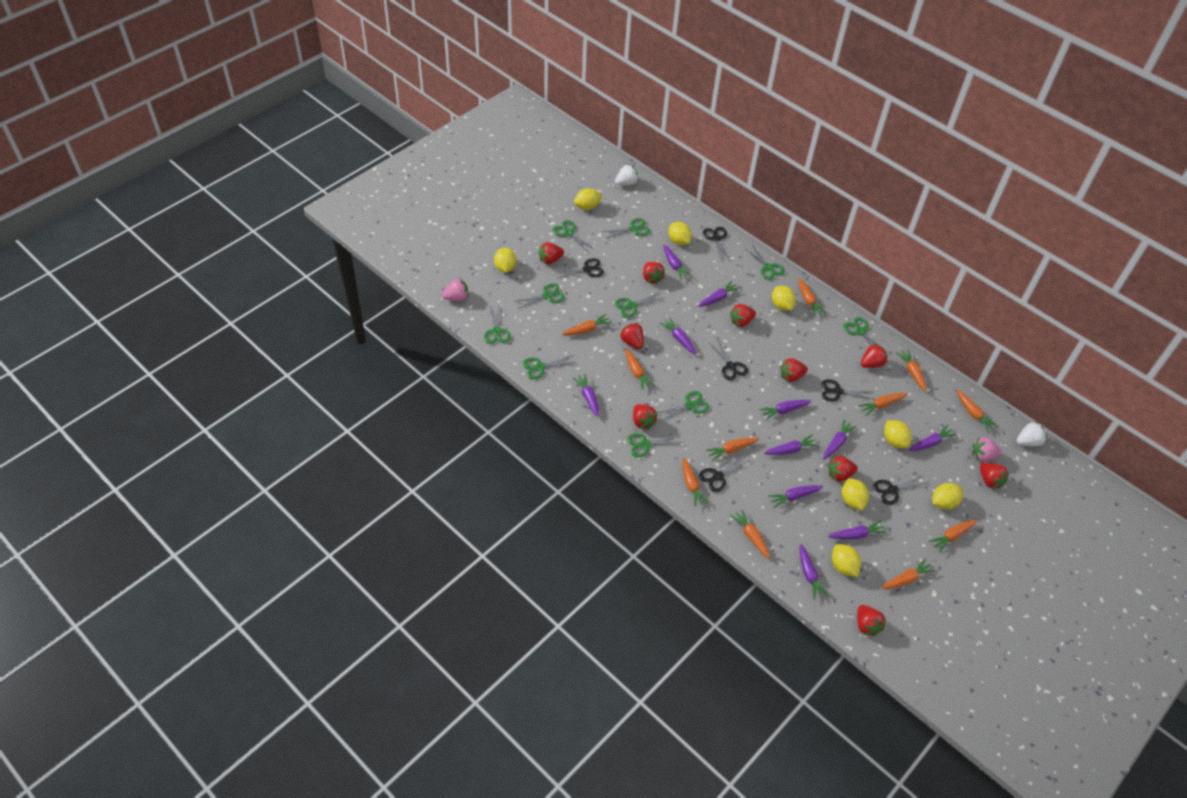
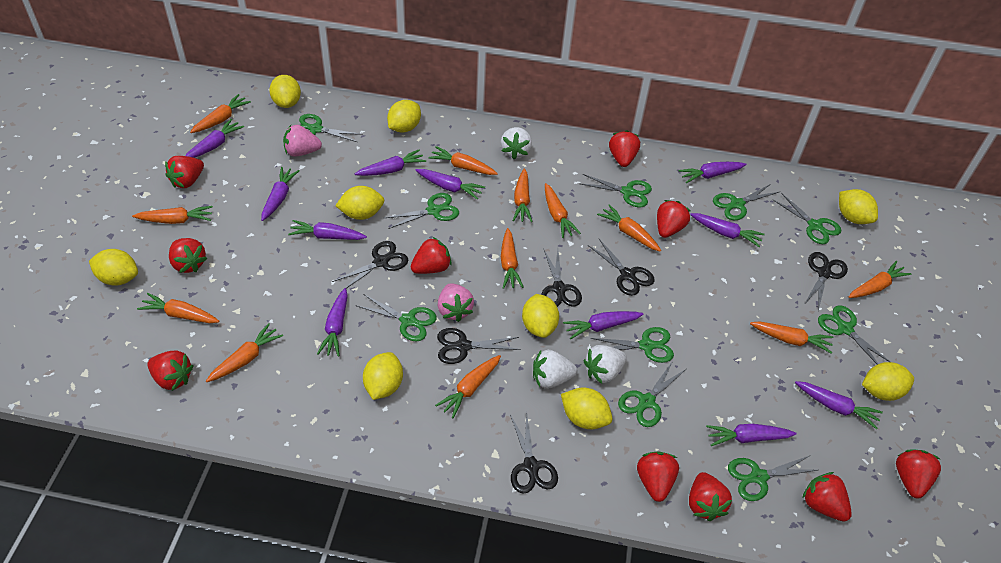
orange carrot: [562,314,612,335] [626,348,655,390] [683,457,709,507] [706,437,759,461] [730,509,770,559] [799,278,826,316] [858,393,907,416] [882,558,936,589] [896,350,927,391] [929,520,977,553] [957,390,998,432] = 11 -> [132,206,213,224] [137,293,219,323] [190,94,251,133] [206,323,283,382] [428,146,498,175] [435,355,501,418] [501,228,524,289] [512,168,532,222] [545,183,581,238] [597,204,661,252] [750,321,833,354] [849,261,911,298] = 12
white strawberry: [615,164,639,185] [1016,422,1047,446] = 2 -> [501,127,532,159] [533,350,577,389] [583,345,627,384] = 3
yellow lemon: [494,248,516,272] [574,188,602,210] [669,222,692,245] [772,286,796,311] [832,544,861,577] [842,478,869,510] [884,420,912,448] [933,483,963,509] = 8 -> [89,249,138,286] [269,75,301,108] [335,186,384,220] [363,352,403,400] [387,100,421,133] [522,294,559,338] [561,388,612,429] [839,189,878,224] [862,362,914,401] = 9

